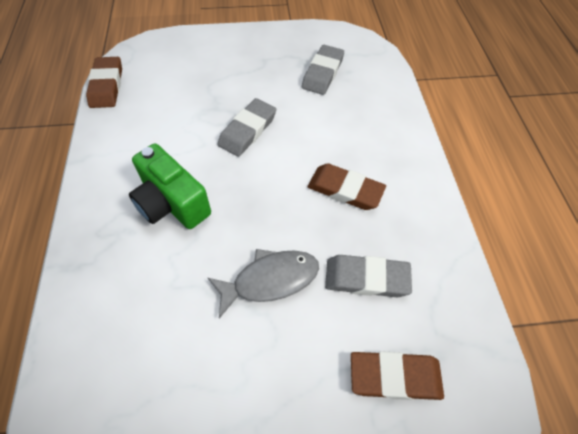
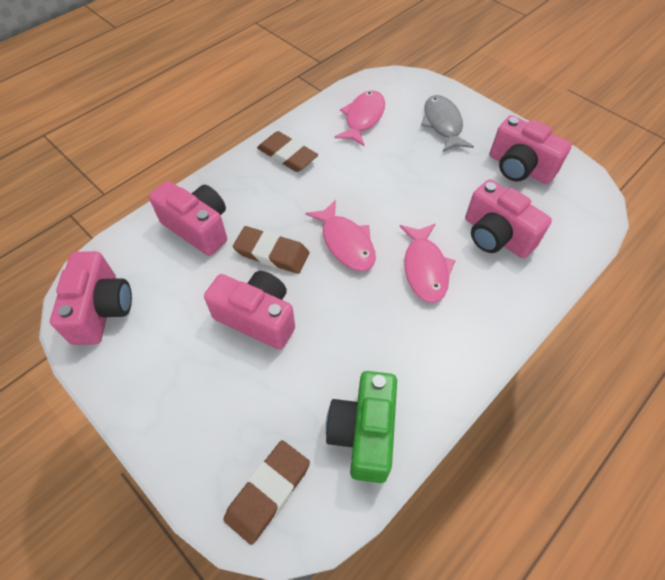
grey eraser: [218,98,276,157] [302,45,344,95] [325,255,412,297] = 3 -> none = 0
pink camera: none = 0 -> [50,251,132,345] [149,181,227,256] [204,271,295,350] [465,179,552,258] [490,115,572,184] = 5
pink fish: none = 0 -> [305,200,376,271] [334,91,385,146] [400,224,456,303] = 3

